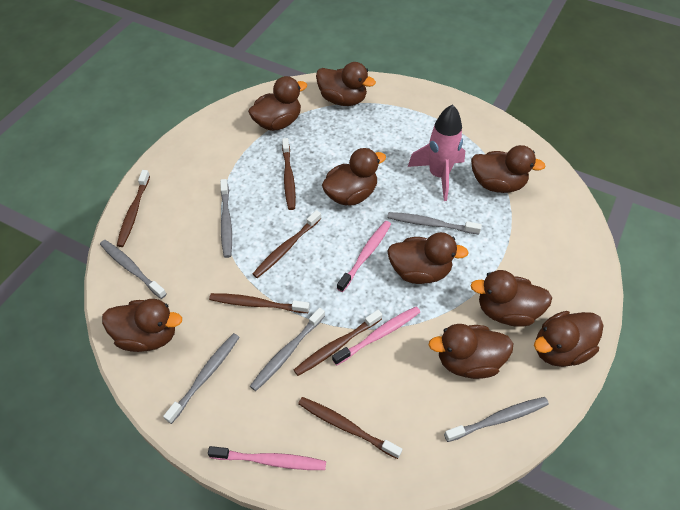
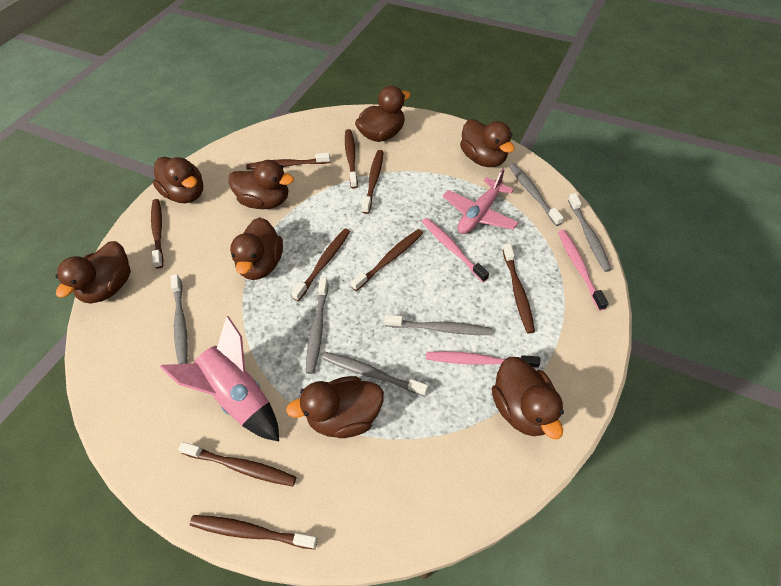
brown duck: [102,299,182,352] [248,76,307,131] [316,62,376,106] [322,148,386,206] [388,232,469,284] [429,324,513,379] [470,270,552,327] [471,145,546,193] [534,311,603,367] = 9 -> [55,241,131,303] [153,157,203,203] [228,160,294,209] [230,217,283,280] [286,376,384,438] [355,85,411,142] [460,119,515,167] [492,357,564,439] = 8
brown toothbrush: [117,170,150,247] [209,293,310,313] [253,210,321,278] [282,138,296,210] [294,310,382,376] [298,397,402,459] = 6 -> [151,199,163,268] [178,442,296,487] [190,515,318,549] [246,153,330,170] [291,228,350,301] [345,129,358,189] [351,229,423,291] [362,150,383,214] [503,243,535,334] = 9
pink plane: none = 0 -> [443,169,519,234] = 1

